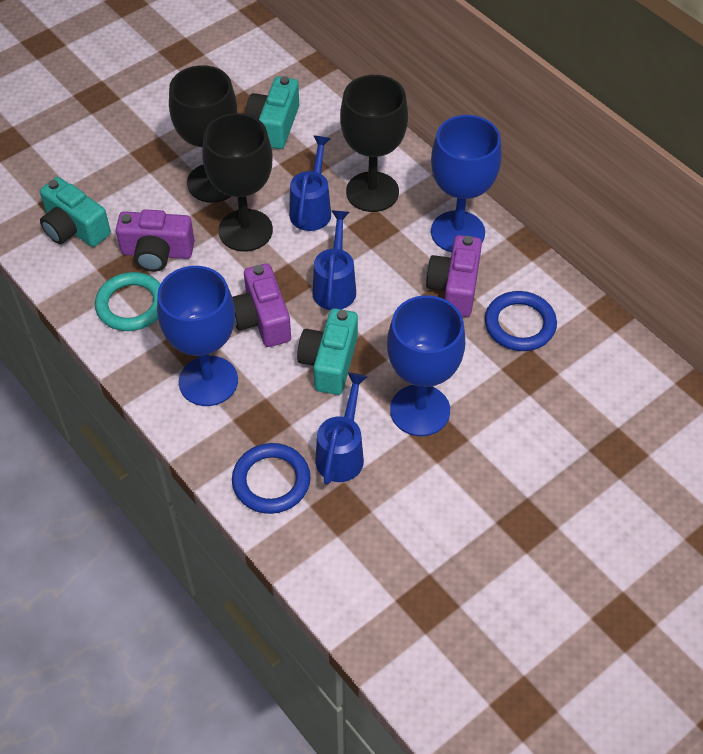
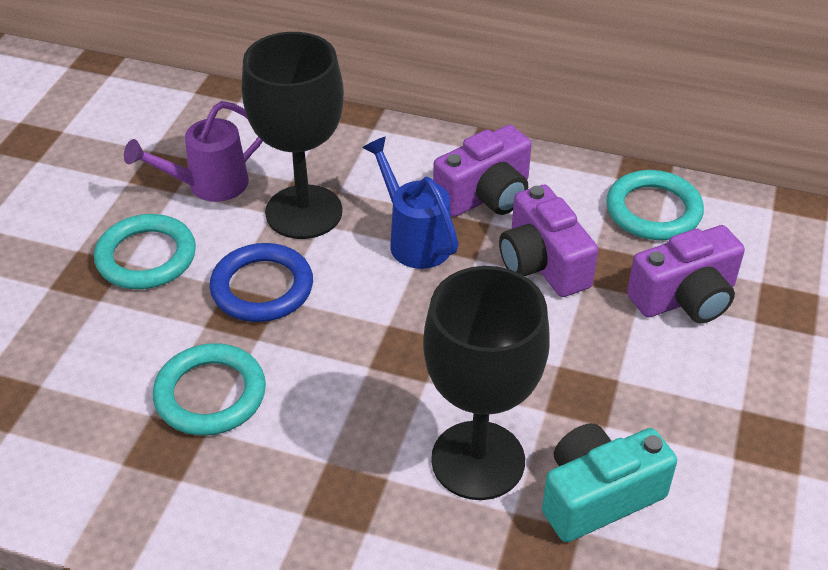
black goblet: [169,65,237,203] [202,113,273,251] [340,75,408,212] = 3 -> [242,32,344,239] [423,266,550,500] = 2
blue goblet: [157,266,238,406] [387,295,465,436] [431,115,502,252] = 3 -> none = 0
blue ring: [232,443,311,514] [485,291,557,351] = 2 -> [210,243,313,322] = 1
blue watering can: [289,136,331,231] [312,211,356,310] [315,372,367,485] = 3 -> [363,137,459,269] = 1
purple watering can: none = 0 -> [124,101,263,202] = 1
turquoise camera: [40,177,111,247] [246,76,299,149] [297,308,358,395] = 3 -> [542,423,677,542] = 1
turquoise ring: [95,272,160,331] = 1 -> [94,214,196,289] [153,343,266,436] [606,170,704,240] = 3

